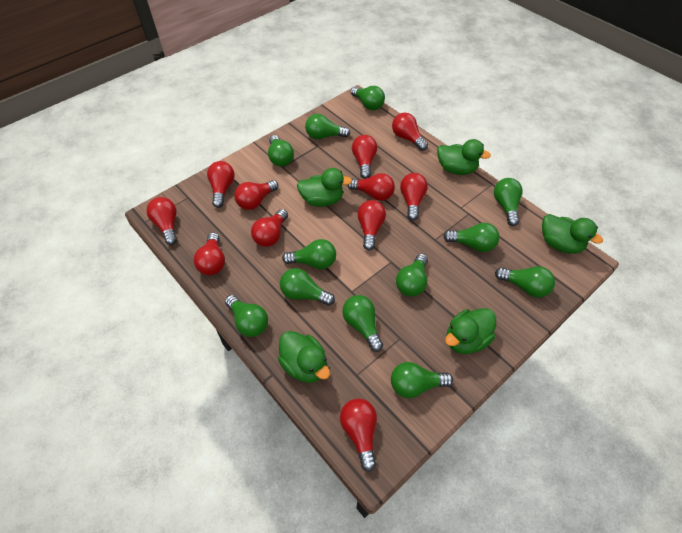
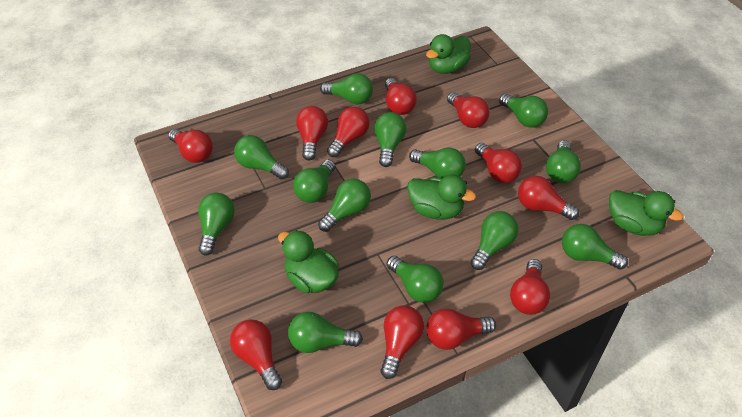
green duck: [278,331,330,383] [297,168,352,207] [437,139,491,175] [445,308,496,354] [542,214,603,254] = 5 -> [278,230,339,293] [407,174,476,220] [426,34,471,74] [609,190,683,236] = 4
green light bulb: [225,295,268,337] [268,135,294,167] [280,268,335,306] [282,239,336,269] [305,114,350,139] [342,295,383,352] [351,86,385,110] [391,362,453,398] [396,254,428,297] [443,223,499,252] [494,178,523,226] [495,266,555,298] = 12 -> [198,193,235,255] [234,135,289,180] [288,312,363,353] [293,160,335,203] [318,179,371,232] [320,73,373,104] [374,112,407,167] [387,256,444,303] [409,148,466,179] [470,211,519,270] [499,94,548,128] [546,140,581,183] [562,224,628,270] = 13

